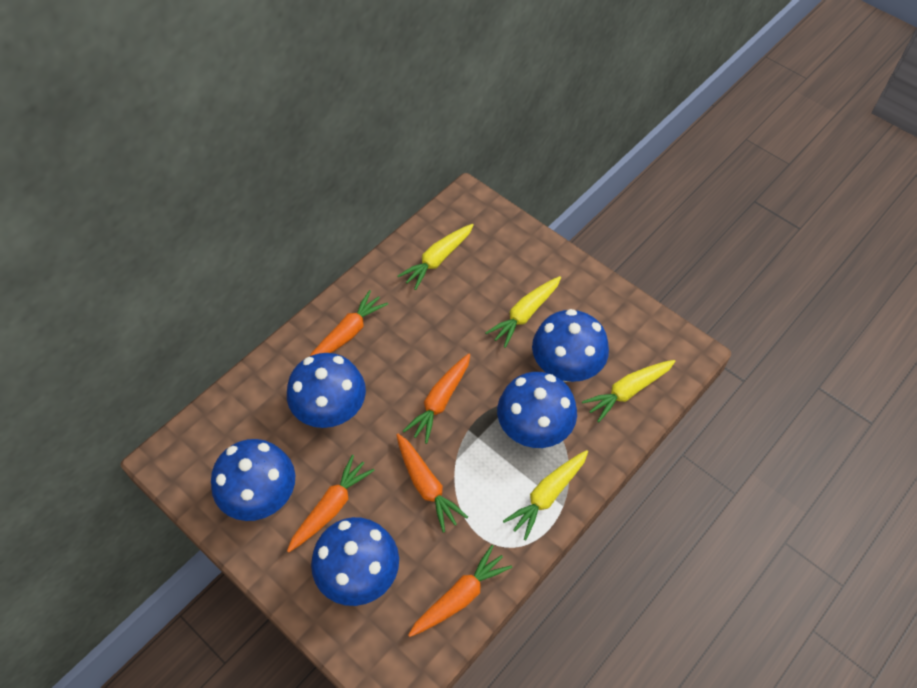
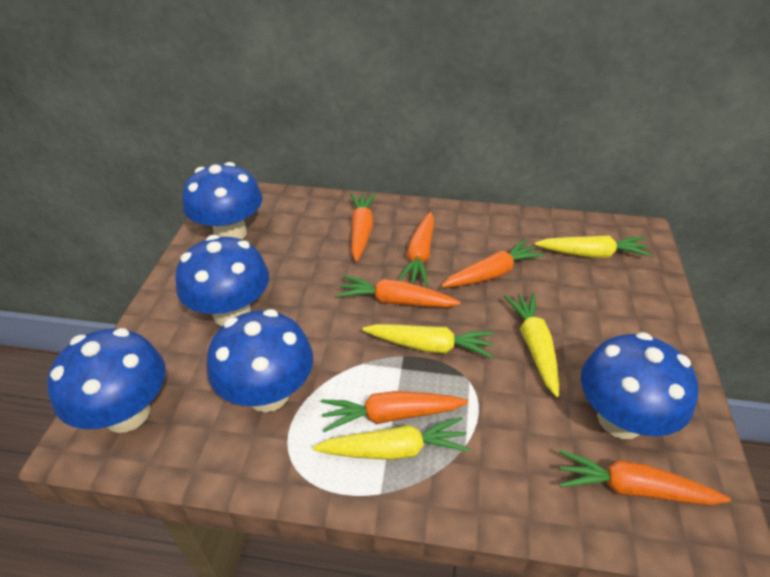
orange carrot: [287,455,375,552] [310,290,388,356] [396,434,468,533] [403,354,470,444] [408,545,512,637] = 5 -> [321,391,468,432] [337,275,461,307] [350,193,376,261] [398,212,434,286] [441,239,545,287] [559,450,731,505] = 6

